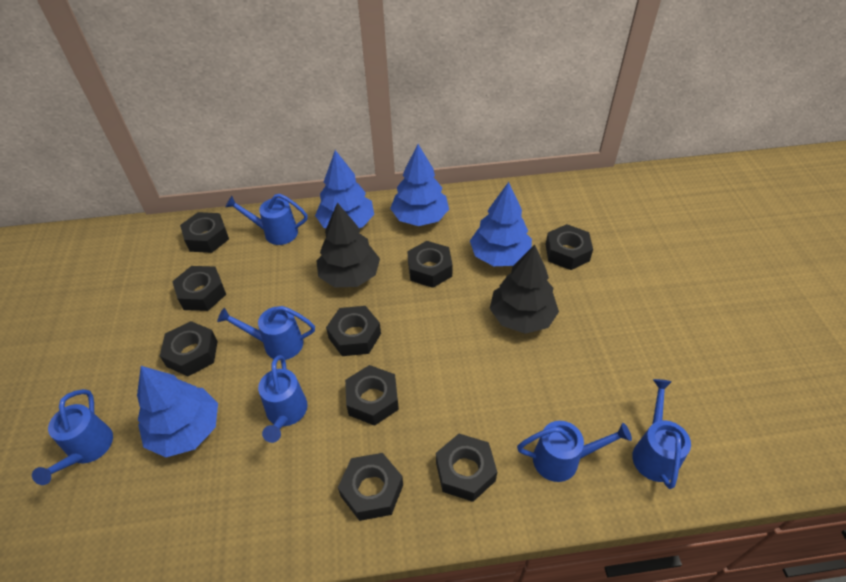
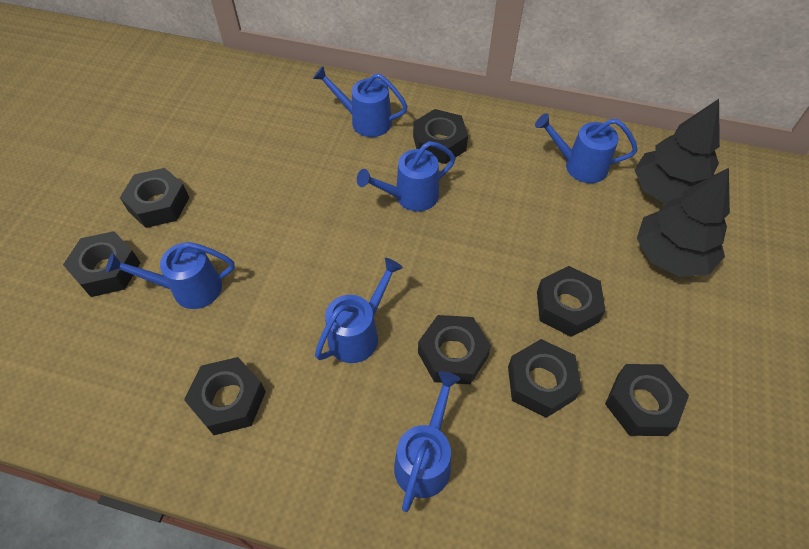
black nut: [160,321,218,376] [172,266,226,311] [180,212,229,253] [326,306,381,356] [338,453,403,521] [345,365,399,426] [407,241,453,288] [436,434,497,502] [545,224,593,270] = 9 -> [63,231,140,297] [120,168,189,228] [184,357,266,435] [413,109,468,164] [418,315,491,384] [508,339,582,418] [537,266,606,337] [605,364,689,436] = 8
blue tree: [137,366,218,457] [315,150,374,228] [390,144,449,226] [470,182,532,266] = 4 -> none = 0

